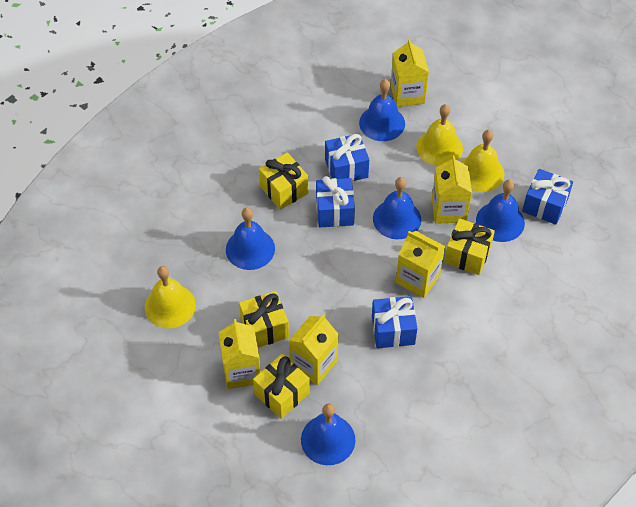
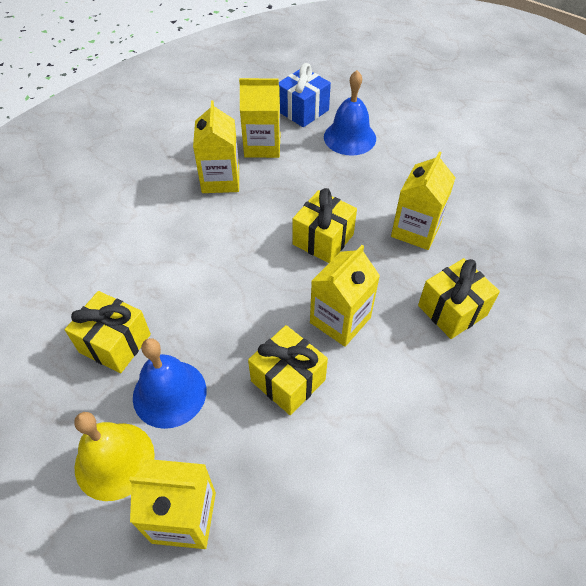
blue bell: [226,208,275,270] [301,404,355,465] [359,79,405,141] [373,177,421,239] [476,180,525,242] = 5 -> [133,338,206,429] [324,70,376,156] = 2
blue gift: [316,176,355,227] [325,133,369,182] [372,296,418,348] [522,169,573,225] = 4 -> [279,63,331,127] = 1
yellow bell: [145,266,196,328] [416,104,463,166] [461,130,504,192] = 3 -> [74,412,155,501] = 1

